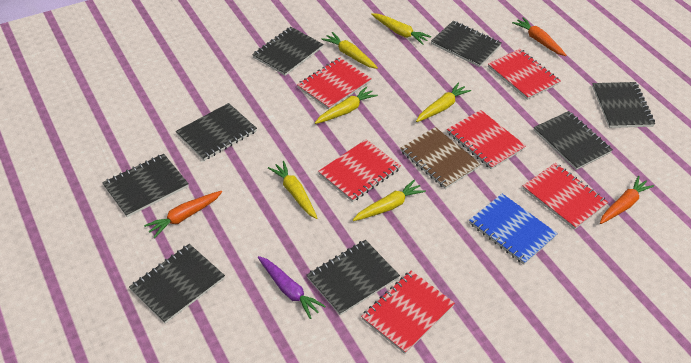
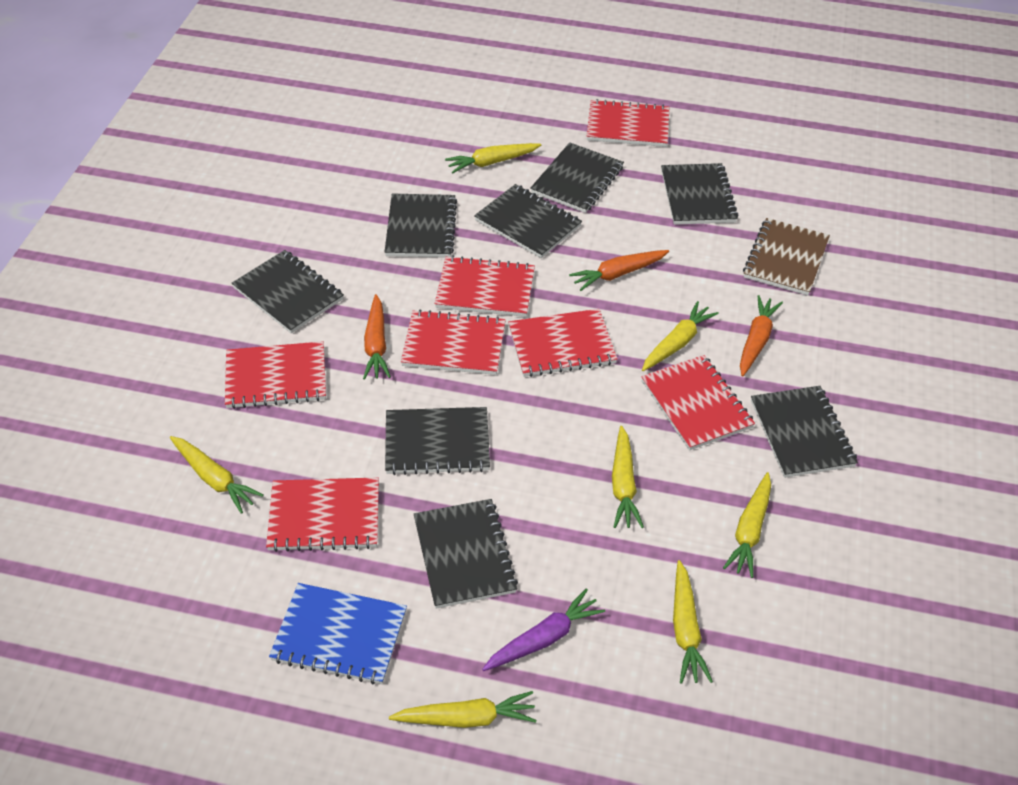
red notebook: [297,58,372,110] [318,139,401,202] [361,270,455,354] [447,110,526,169] [488,49,560,100] [522,163,608,230] = 6 -> [225,341,326,409] [266,477,379,552] [401,309,506,375] [435,256,535,317] [508,309,617,377] [587,99,669,147] [641,355,755,450] = 7
yellow carrot: [268,161,317,219] [315,86,378,124] [322,32,378,69] [353,180,426,221] [371,13,431,45] [416,82,471,122] = 6 -> [170,436,263,514] [389,691,536,728] [445,143,541,173] [612,426,644,528] [642,301,719,371] [673,560,713,684] [723,472,771,578] = 7

